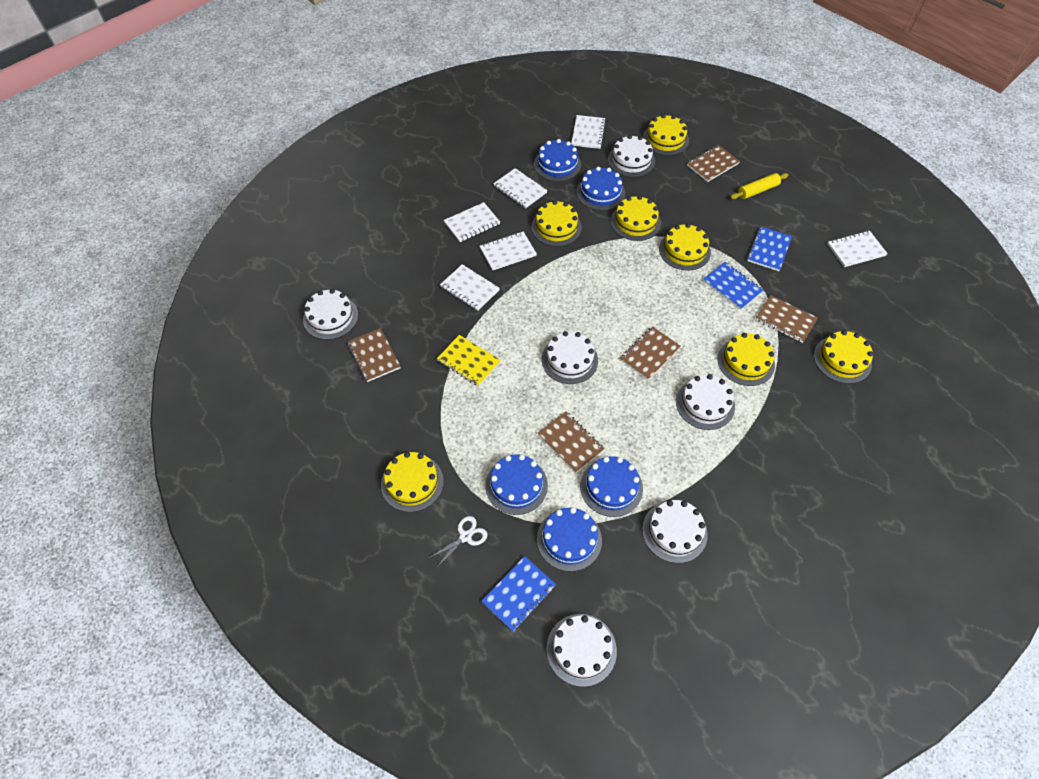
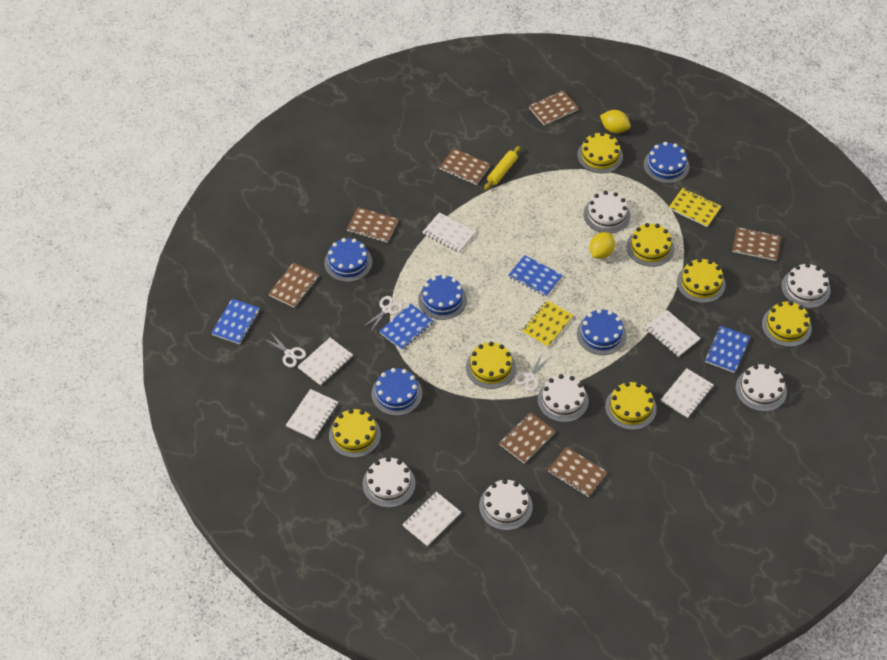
blue notebook: [482,556,556,631] [703,262,763,310] [747,226,792,271] = 3 -> [211,298,260,344] [379,304,433,350] [508,255,563,297] [705,325,750,373] = 4
brown notebook: [347,328,401,382] [538,411,605,473] [620,326,681,380] [687,145,740,182] [755,295,818,343] = 5 -> [269,262,319,308] [347,207,399,243] [439,148,491,185] [499,412,556,464] [529,90,579,125] [548,447,607,497] [732,227,781,261] = 7
white scissors: [429,516,488,567] = 1 -> [263,333,306,367] [363,296,403,332] [514,354,550,392] = 3
yellow lemon: none = 0 -> [590,232,615,259] [600,110,631,133] = 2
yellow notebook: [437,335,501,386] = 1 -> [522,300,573,347] [669,188,721,227] = 2

